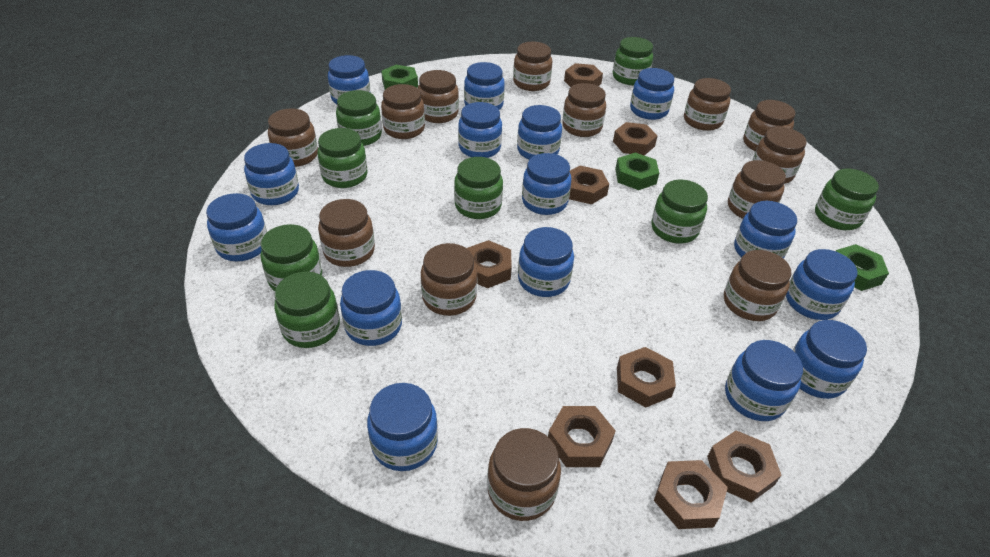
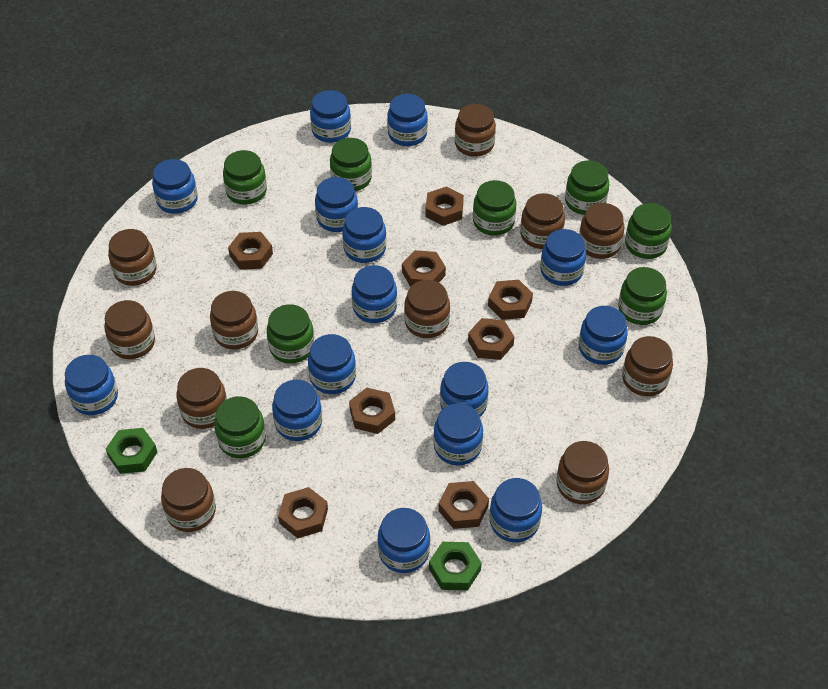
brown jar: [268,108,318,167] [318,199,375,267] [381,84,425,139] [418,70,459,123] [421,243,477,316] [487,428,561,521] [513,42,552,91] [562,83,606,137] [684,78,731,131] [724,250,792,321] [728,160,786,219] [743,100,796,151] [752,127,807,184] = 13 -> [104,300,155,359] [108,229,157,286] [161,468,216,532] [177,368,227,429] [210,291,258,349] [404,280,450,338] [455,104,496,157] [520,193,565,249] [556,441,609,504] [579,203,625,259] [622,336,673,396] = 11
green nut: [381,65,418,89] [615,152,659,190] [836,244,889,291] = 3 -> [106,428,157,474] [429,542,482,590] = 2

